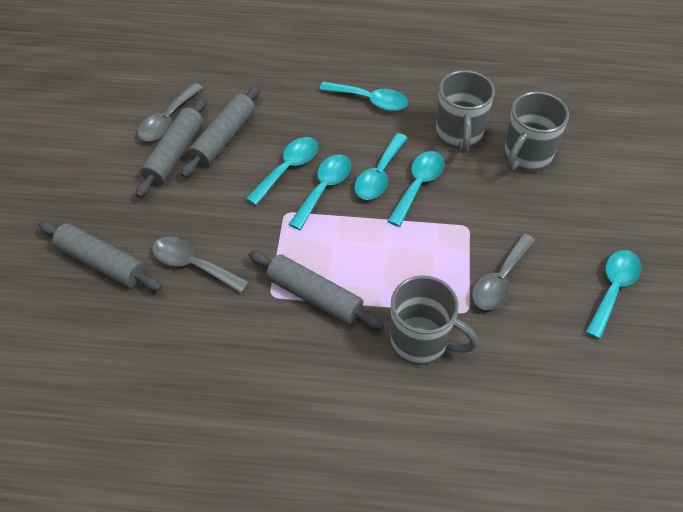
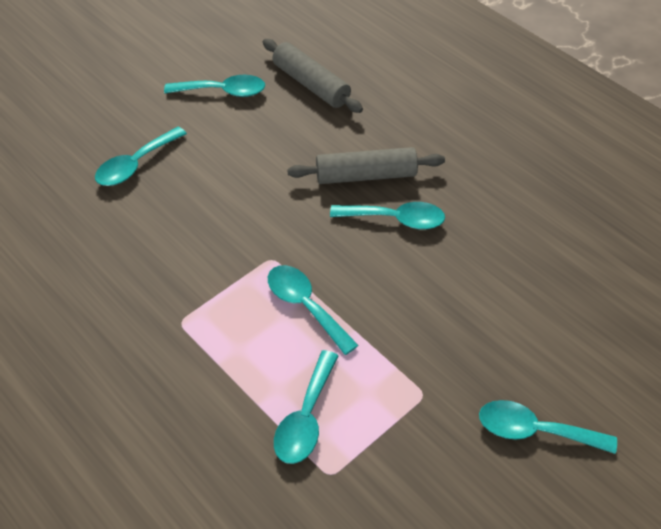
grey mug: [390,275,478,365] [436,70,495,153] [504,92,569,172] = 3 -> none = 0
grey rolling pin: [38,221,162,291] [136,98,206,198] [181,85,260,178] [249,251,384,330] = 4 -> [263,39,363,113] [287,147,445,184] = 2
grey spoon: [137,83,203,141] [152,236,249,293] [472,234,536,310] = 3 -> none = 0

